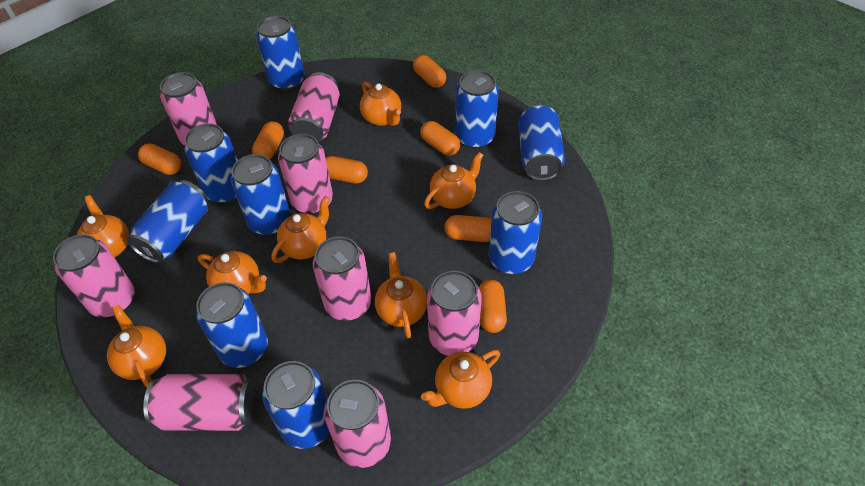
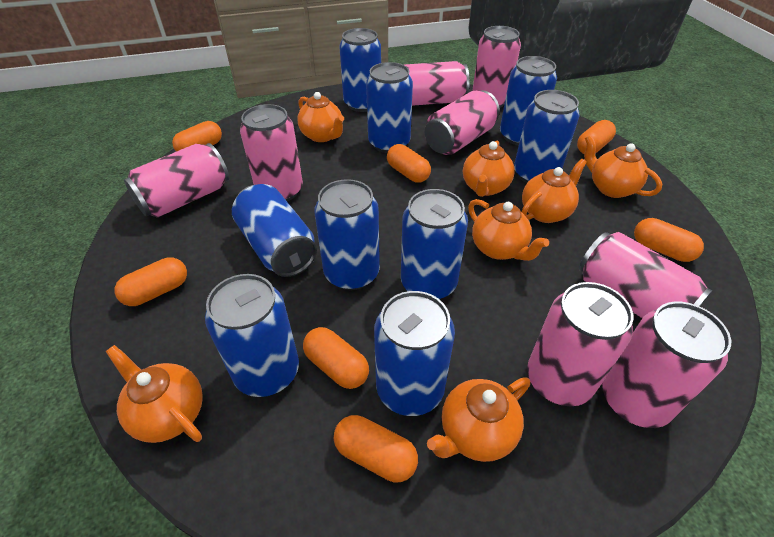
orange teapot: [77,195,130,257] [107,305,166,387] [198,251,267,294] [271,196,330,263] [360,82,401,126] [375,252,427,338] [421,350,500,409] [424,152,483,209] = 8 -> [106,345,203,443] [297,92,344,142] [427,377,530,462] [463,141,515,197] [468,199,549,261] [521,159,587,223] [584,135,662,198] = 7

